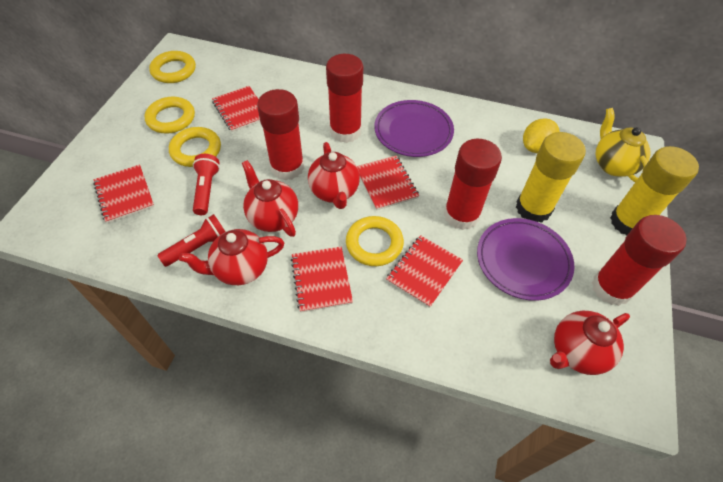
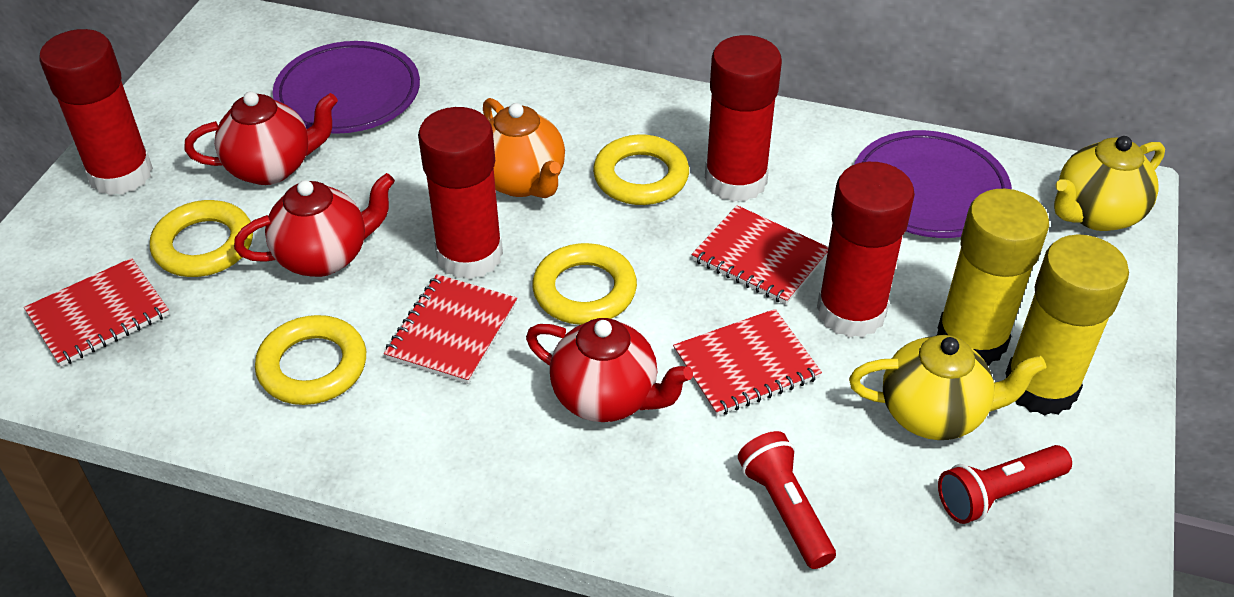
orange teapot: none = 0 -> [483,98,565,198] = 1
red notebook: [93,164,154,223] [212,86,260,132] [291,246,353,313] [357,155,419,210] [386,235,463,308] = 5 -> [24,258,169,367] [384,274,517,384] [673,309,822,416] [692,205,828,305] = 4
red teapot: [179,229,284,285] [242,160,298,237] [308,142,360,209] [550,311,630,375] = 4 -> [184,91,338,185] [234,173,395,277] [526,318,693,422] = 3
yellow lemon: [523,118,560,153] = 1 -> none = 0
yellow teapot: [596,108,651,182] = 1 -> [849,335,1046,440] [1054,136,1165,231] = 2

